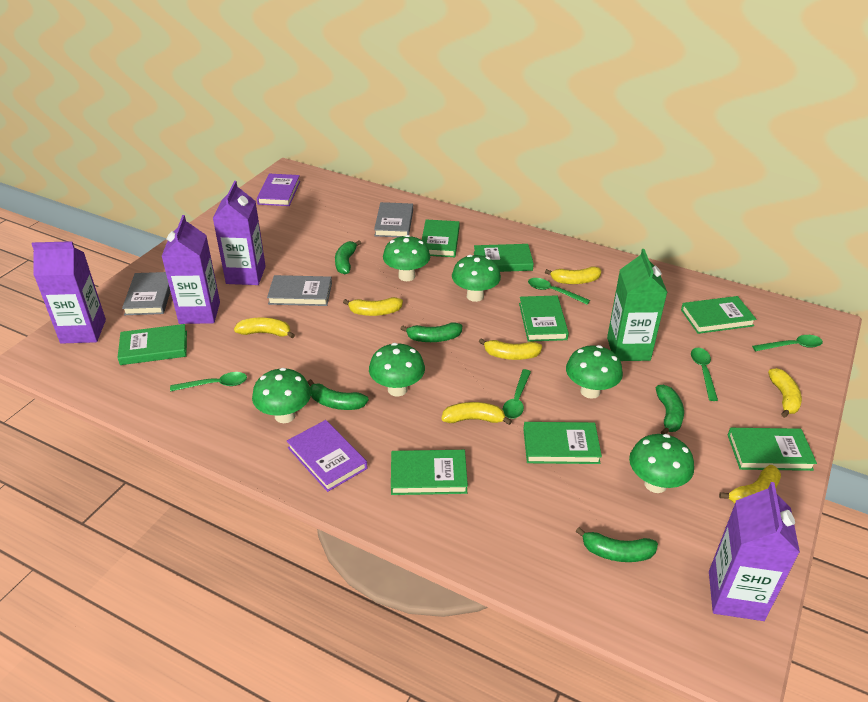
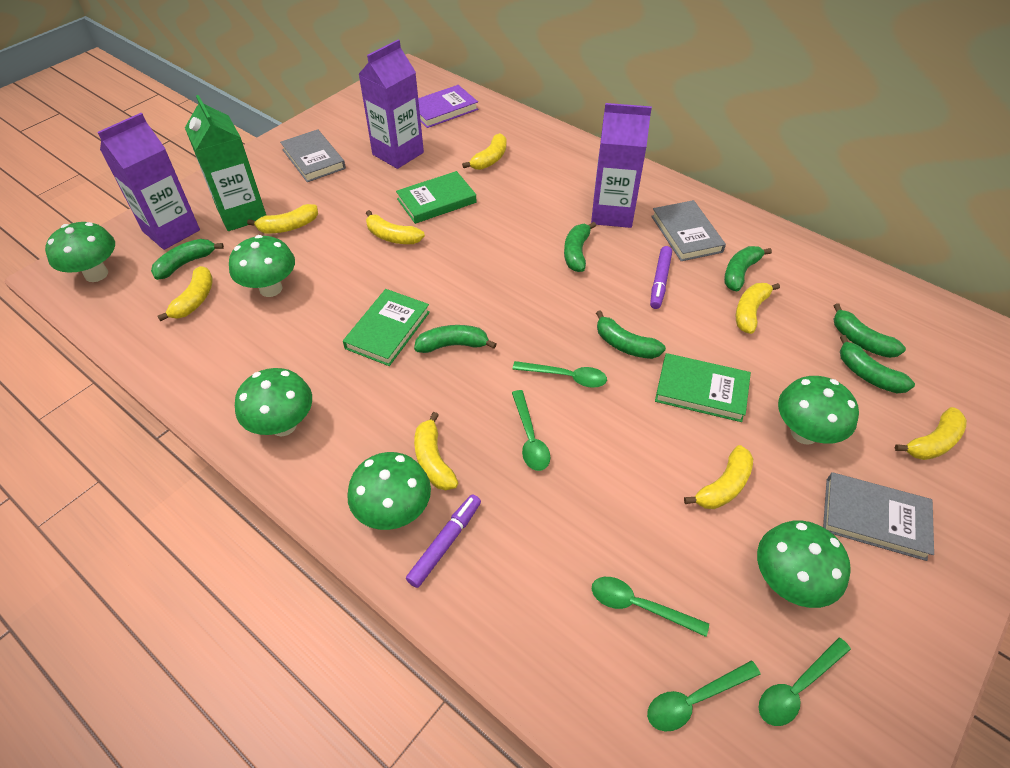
green banana: [308,379,369,410] [335,240,361,274] [401,322,462,342] [576,527,658,562] [656,385,684,434] = 5 -> [151,239,224,280] [414,325,497,353] [564,222,596,272] [596,310,666,359] [724,246,772,291] [834,303,906,358] [840,335,915,394] = 7
green book: [117,324,187,365] [391,450,468,495] [422,220,460,257] [474,244,534,272] [519,295,569,342] [523,422,602,464] [681,296,756,334] [728,428,817,471] = 8 -> [343,289,430,366] [396,171,477,224] [655,353,751,422] = 3
purple book: [257,174,300,206] [287,420,367,492] = 2 -> [418,85,478,128] = 1
purple carton: [32,241,106,344] [161,215,220,324] [213,181,266,285] [709,482,800,621] = 4 -> [97,113,200,250] [359,40,424,169] [591,103,652,228] = 3
purple marker: none = 0 -> [406,494,481,588] [650,246,672,309] = 2
yellow banana: [234,318,295,338] [343,297,403,316] [441,402,512,425] [479,338,542,360] [545,266,601,284] [719,465,781,503] [768,368,802,418] = 7 -> [157,266,213,322] [247,204,318,233] [366,210,425,244] [414,412,458,490] [462,133,507,170] [684,445,753,509] [736,283,780,334] [895,407,967,460] = 8

